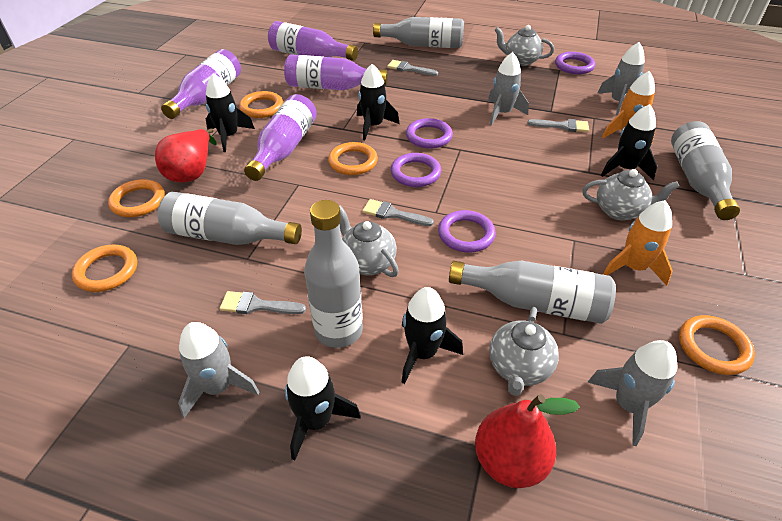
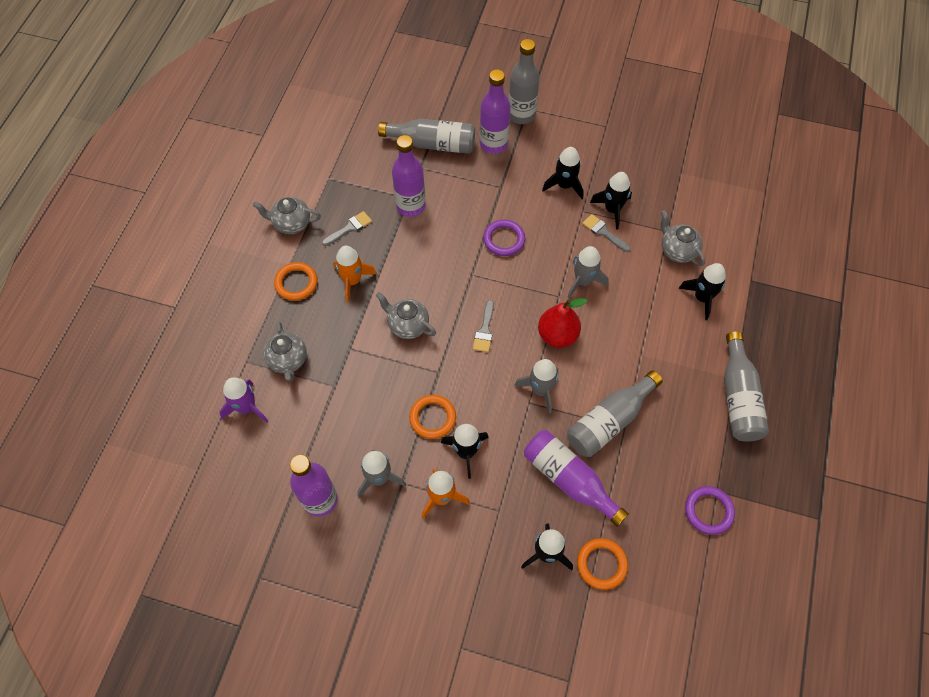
grey bottle: [157,192,302,245] [304,200,363,348] [373,17,464,48] [449,261,616,324] [671,121,740,220] = 5 -> [378,119,475,154] [508,39,540,124] [567,370,663,457] [724,331,769,442] = 4
grey brush: [220,291,306,314] [362,199,434,226] [387,60,438,76] [527,119,589,132] = 4 -> [322,211,372,246] [473,300,494,352] [582,214,631,252] = 3
grey rocket: [178,322,259,418] [488,52,529,126] [587,340,677,446] [597,42,645,115] = 4 -> [357,450,406,498] [514,359,558,414] [567,246,609,298] = 3
orange ring: [72,245,137,292] [108,179,165,217] [239,91,283,118] [328,142,378,175] [679,315,755,375] = 5 -> [274,262,318,301] [409,395,456,439] [577,538,628,590] = 3
purple ring: [391,153,441,187] [406,118,453,149] [438,210,496,252] [555,52,595,74] = 4 -> [483,220,525,256] [685,486,735,535] = 2
purple rocket: none = 0 -> [219,377,268,423] = 1
red pear: [155,128,216,182] [475,394,580,488] = 2 -> [538,298,587,348] = 1

